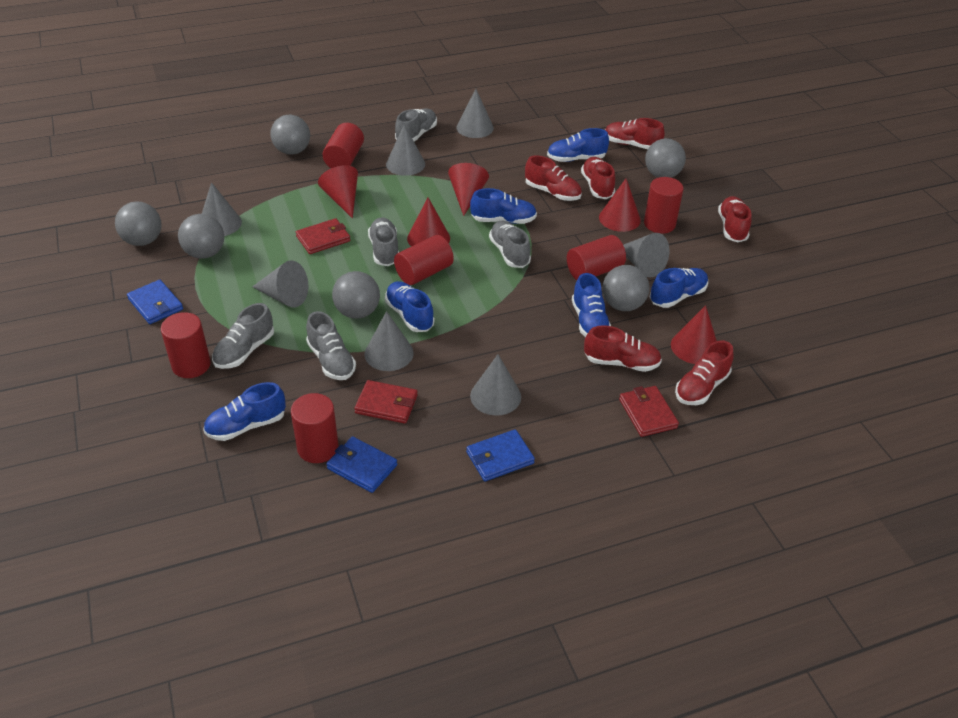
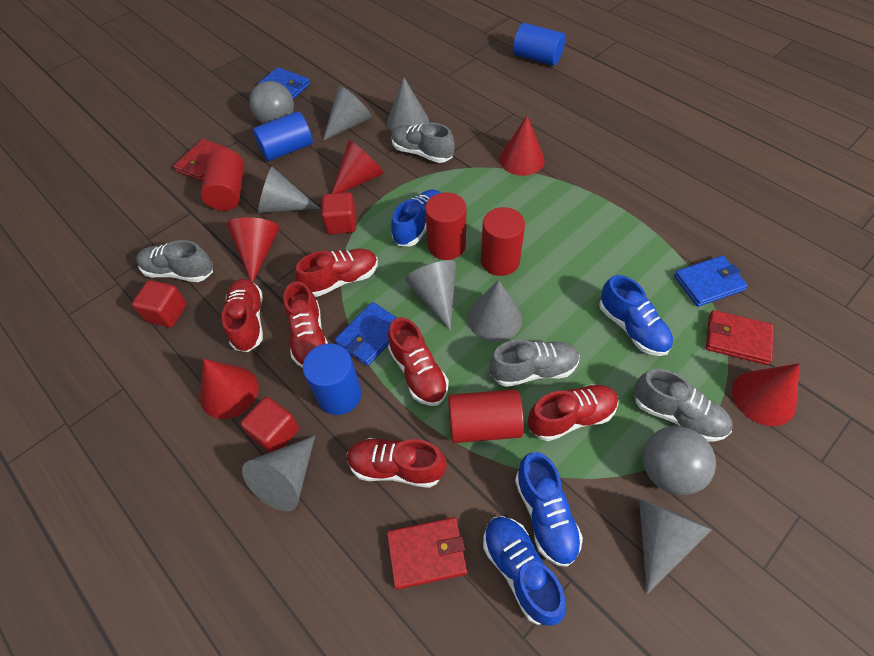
blue cylinder: none = 0 -> [253,111,313,161] [303,343,362,415] [513,23,565,66] = 3
blue shoe: [203,382,286,441] [385,281,434,332] [470,188,537,224] [547,128,609,162] [572,273,611,337] [650,268,708,308] = 6 -> [391,189,441,246] [483,516,566,626] [515,452,583,567] [599,275,673,356] = 4
grey ball: [115,202,161,246] [178,214,224,259] [270,114,310,155] [332,271,380,319] [602,265,650,311] [645,138,686,178] = 6 -> [250,81,294,124] [643,426,716,495] = 2
grey shoe: [212,303,274,369] [306,311,356,380] [368,218,399,266] [395,108,437,142] [489,221,531,268] = 5 -> [136,240,213,282] [391,122,455,163] [489,340,580,387] [634,369,733,442] = 4
red cube: none = 0 -> [132,280,187,327] [240,397,299,453] [322,192,356,234] = 3
red cylinder: [161,312,211,378] [291,393,339,463] [323,123,364,168] [394,235,454,285] [567,235,626,280] [644,177,683,234] = 6 -> [201,148,244,211] [425,192,466,260] [448,389,524,443] [481,207,525,276] = 4

